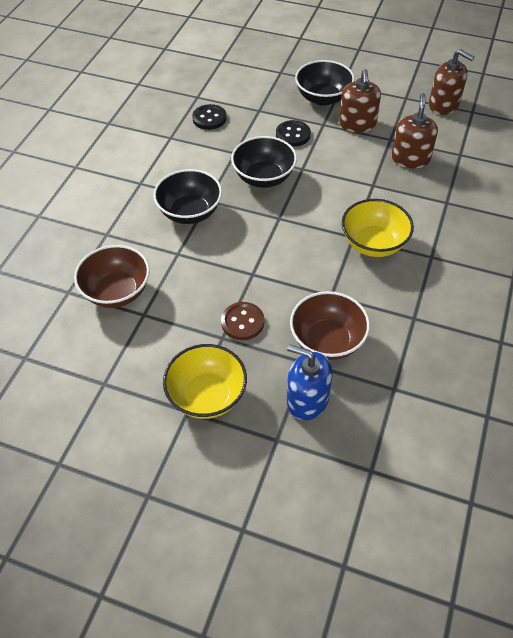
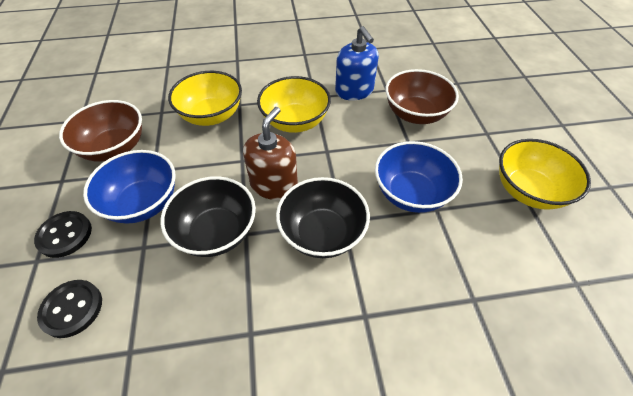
black bowl: [153,169,222,224] [231,136,297,188] [295,60,355,106] = 3 -> [161,176,256,257] [276,177,370,258] = 2
blue bowl: none = 0 -> [83,150,176,224] [375,141,463,213] = 2
brown button: [221,302,264,340] = 1 -> none = 0
brown soap dispenser: [339,69,381,133] [391,93,438,168] [429,49,474,115] = 3 -> [243,107,298,200] = 1
yellow bowl: [163,344,247,419] [342,199,414,257] = 2 -> [168,71,242,126] [257,76,331,133] [499,139,591,210] = 3

